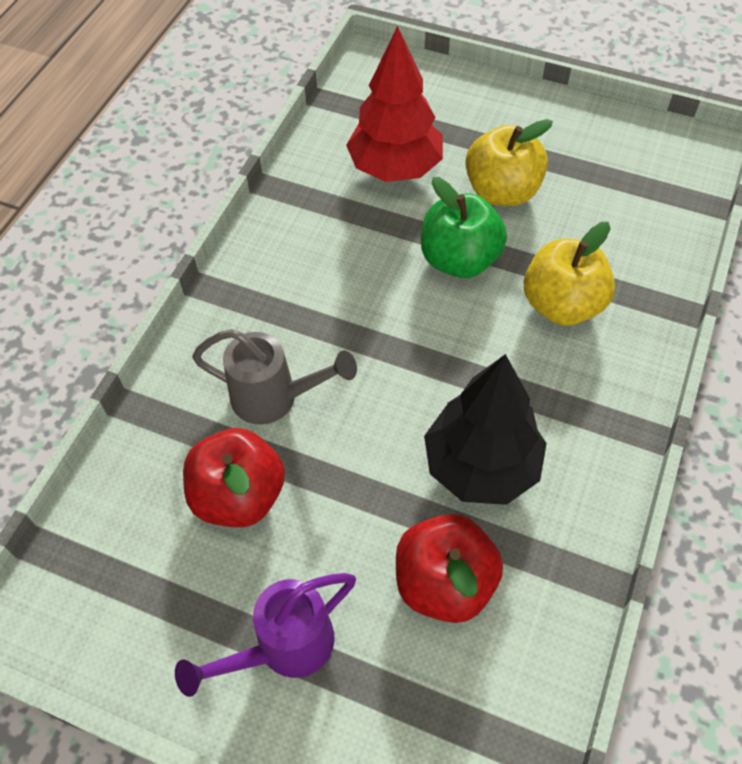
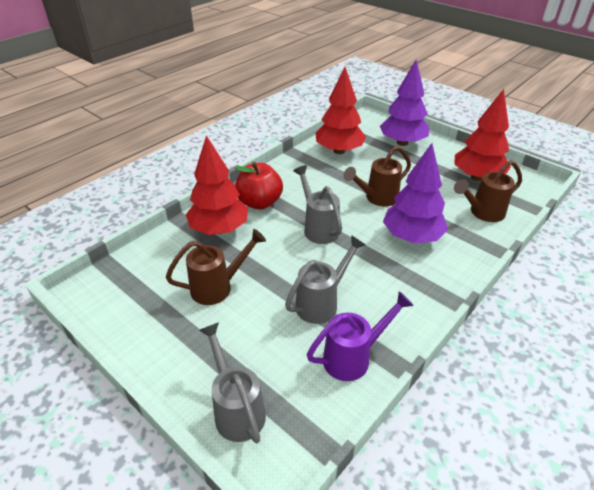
black tree: [424,354,547,505] = 1 -> none = 0
brown watering can: none = 0 -> [166,229,266,305] [343,146,411,206] [454,160,522,222] = 3
green apple: [421,177,507,278] = 1 -> none = 0
grey watering can: [192,329,357,425] = 1 -> [199,322,266,443] [285,235,366,324] [293,165,342,244] = 3
purple tree: none = 0 -> [380,59,429,146] [383,143,448,243] = 2
red apple: [183,428,285,527] [396,514,503,623] = 2 -> [235,162,283,210] = 1
red tree: [346,26,443,182] = 1 -> [186,135,248,235] [316,67,366,154] [454,89,511,181] = 3
yellow apple: [465,119,553,206] [524,222,615,326] = 2 -> none = 0

